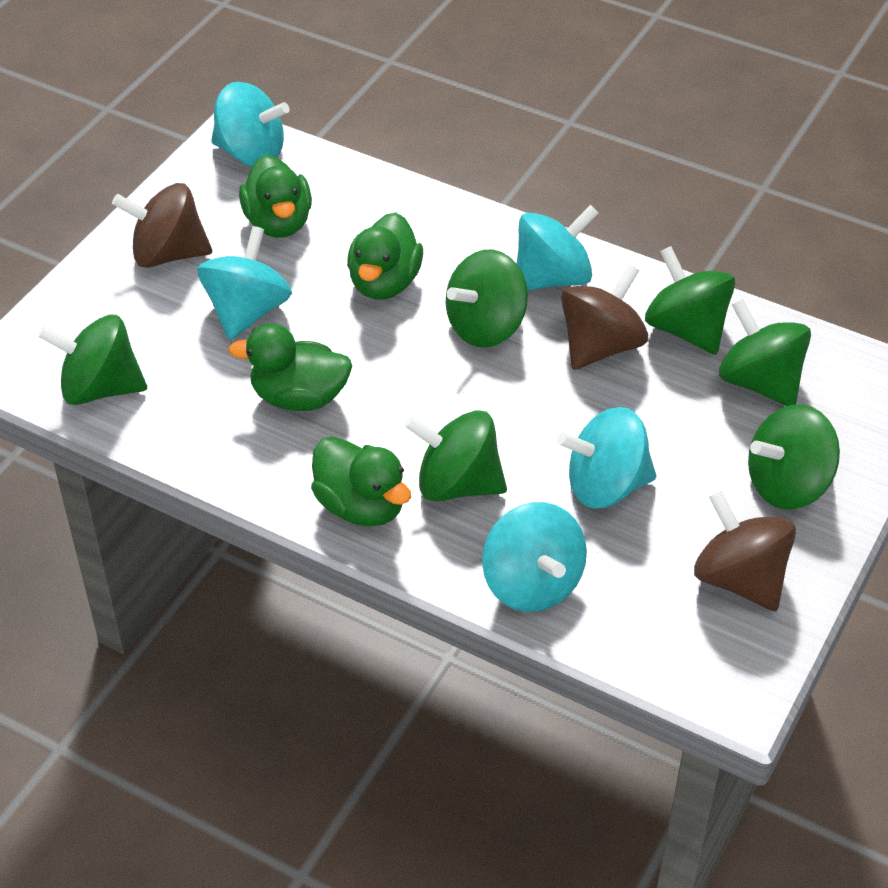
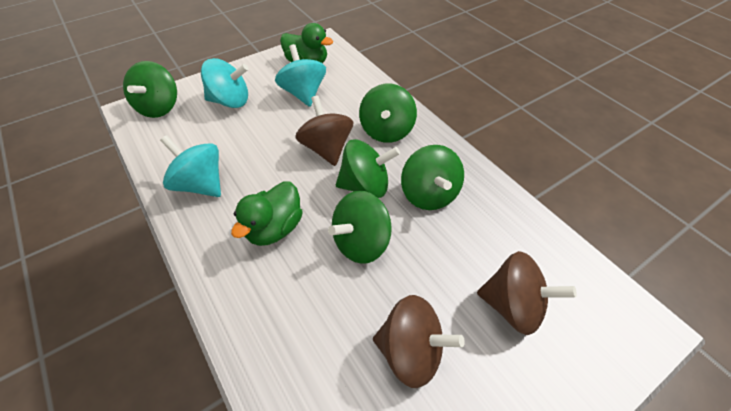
green duck: [228,323,352,411] [239,154,312,238] [311,436,411,527] [347,212,423,300] = 4 -> [231,181,303,246] [280,23,333,63] = 2
green spinning top: [38,314,147,405] [405,410,507,502] [446,250,528,348] [645,246,735,355] [719,299,811,406] [748,404,840,509] = 6 -> [123,61,177,118] [328,191,392,264] [336,139,400,198] [359,84,417,143] [401,145,464,210] = 5
turquoise spinning top: [197,226,292,340] [211,82,290,167] [482,502,587,612] [517,205,598,290] [557,407,656,509] = 5 -> [160,135,221,197] [201,58,249,108] [275,44,326,107] = 3

